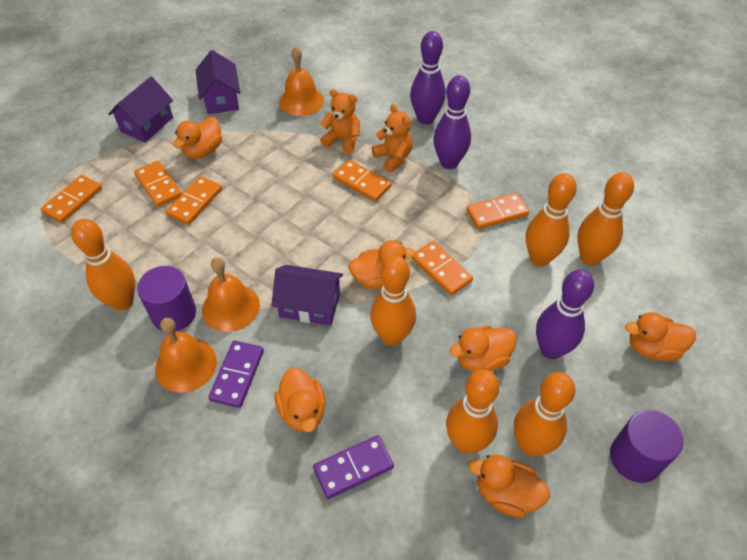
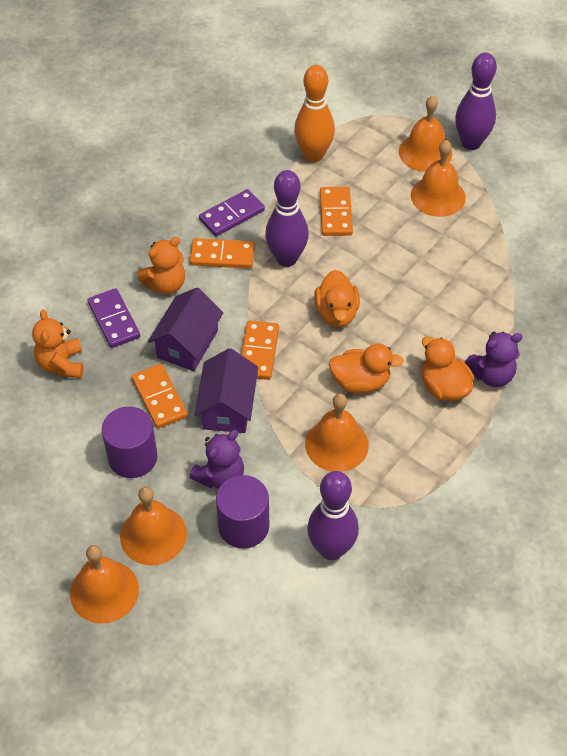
orange bell: [155,318,217,393] [202,257,260,332] [279,46,324,116] = 3 -> [70,545,139,624] [120,487,187,565] [305,394,369,472] [399,96,452,172] [411,140,466,217] = 5
orange bowling pin: [71,219,135,311] [370,255,416,346] [446,369,499,454] [514,372,575,456] [526,173,577,266] [577,172,634,265] = 6 -> [294,65,335,162] = 1
orange domino: [41,175,102,223] [134,161,182,207] [166,176,222,225] [333,160,391,202] [412,241,473,296] [466,193,529,229] = 6 -> [132,364,188,428] [190,238,255,268] [241,321,279,380] [320,187,353,236] = 4
orange duck: [173,117,222,159] [275,368,326,432] [348,240,416,289] [449,325,517,372] [468,455,550,518] [625,312,696,361] = 6 -> [314,270,360,327] [329,344,404,393] [422,336,474,401] = 3
purple house: [108,77,173,143] [195,50,240,114] [271,265,343,326] = 3 -> [148,288,223,371] [194,348,258,433] = 2
purple teddy bear: none = 0 -> [189,430,244,489] [465,332,523,387] = 2

